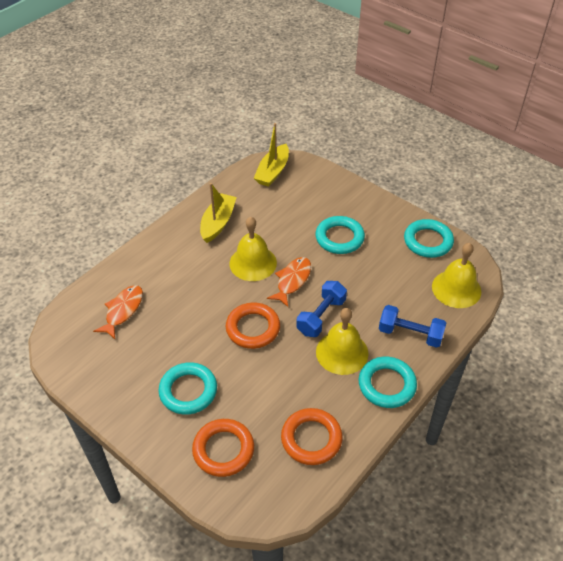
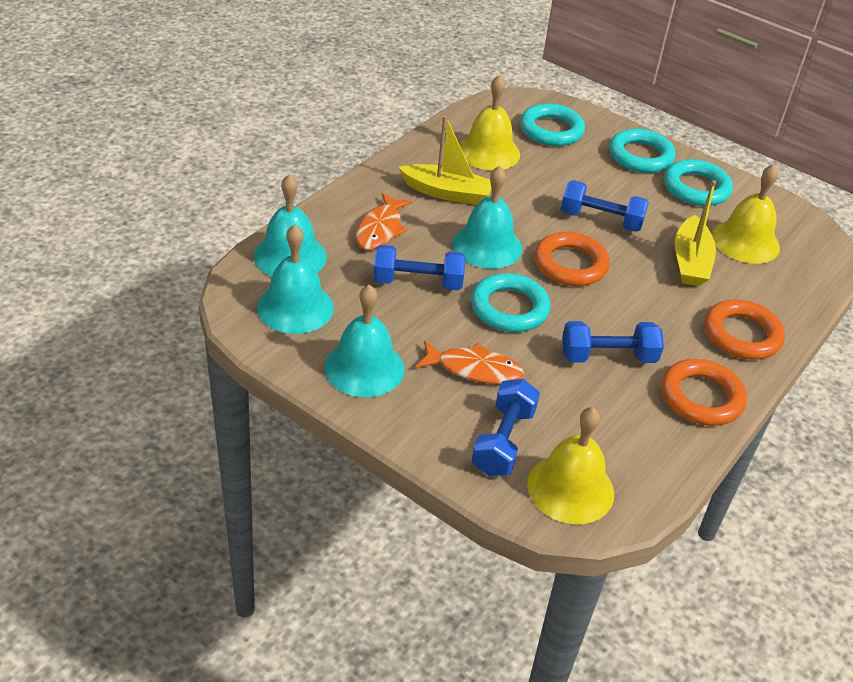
blue dumbbell: [297,281,347,337] [379,305,446,348] = 2 -> [373,245,466,290] [472,379,540,476] [561,180,649,232] [562,321,664,363] = 4
turquoise bell: none = 0 -> [254,174,327,277] [257,224,334,334] [324,285,405,397] [453,166,522,269] = 4

